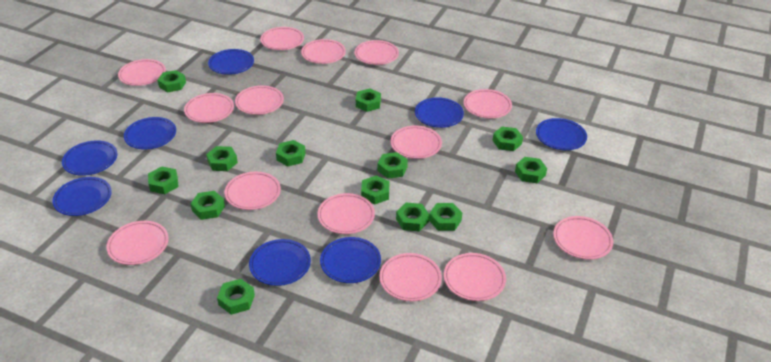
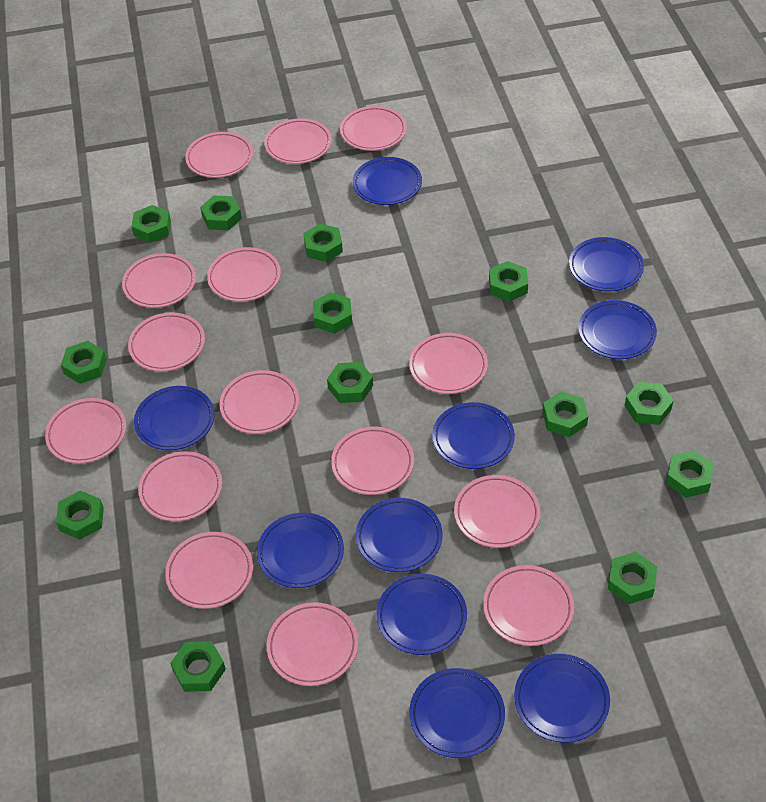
blue plate: [52,177,112,216] [62,140,117,176] [124,117,176,149] [208,49,254,75] [249,239,311,286] [320,237,381,283] [415,97,464,128] [536,118,587,150] = 8 -> [134,386,215,450] [257,513,344,588] [353,157,422,205] [356,498,442,572] [376,574,467,655] [409,668,505,758] [432,402,515,469] [514,654,610,743] [569,237,644,292] [578,300,657,359] = 10
pink plate: [106,221,169,265] [118,59,166,86] [184,93,234,123] [225,172,281,210] [235,86,284,115] [260,27,304,50] [301,39,346,64] [318,193,375,234] [355,40,399,65] [379,253,442,301] [391,126,442,159] [444,253,506,301] [464,89,512,118] [553,216,613,260] = 14 -> [45,398,126,464] [122,253,196,308] [128,312,205,371] [138,451,222,521] [165,532,253,609] [185,132,253,178] [207,247,281,302] [219,370,299,434] [264,118,332,164] [267,602,358,686] [331,426,414,495] [340,106,407,151] [409,333,488,394] [454,475,540,548] [483,565,574,646] = 15

